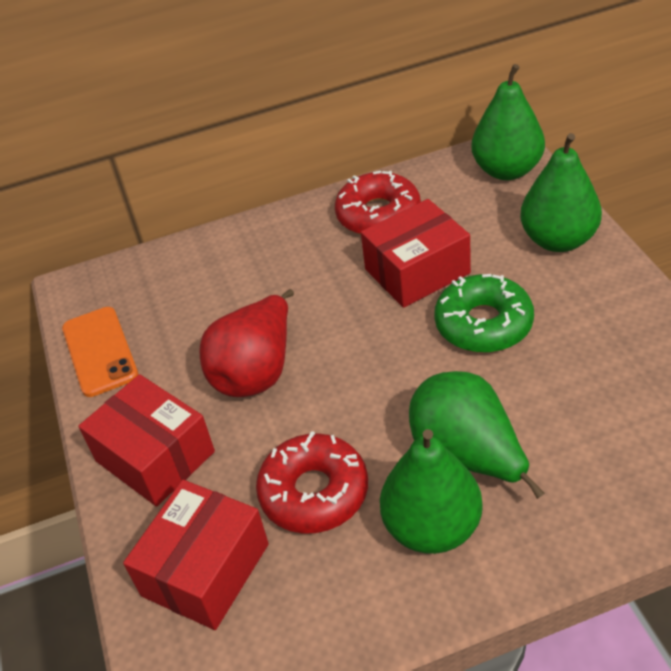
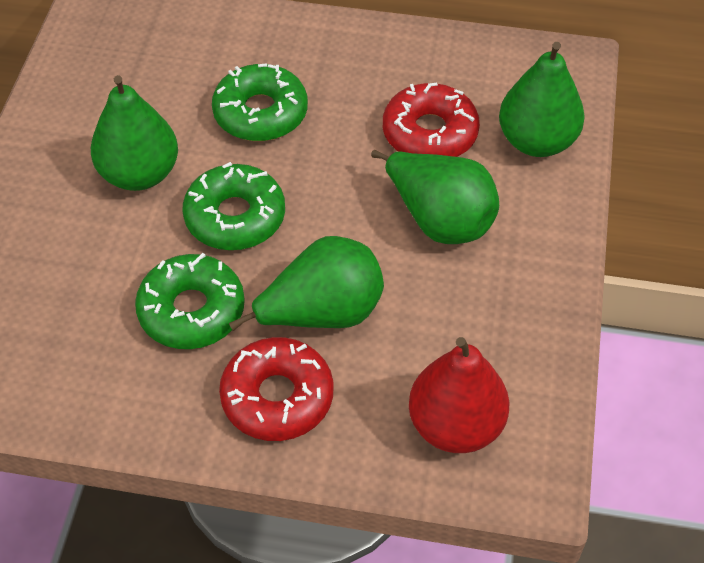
green donut: [434,274,534,353] = 1 -> [135,253,245,349] [183,162,285,250] [212,63,308,141] = 3
orange phone: [62,307,138,397] = 1 -> none = 0
red box: [78,374,215,507] [123,480,269,630] [361,199,471,308] = 3 -> none = 0

